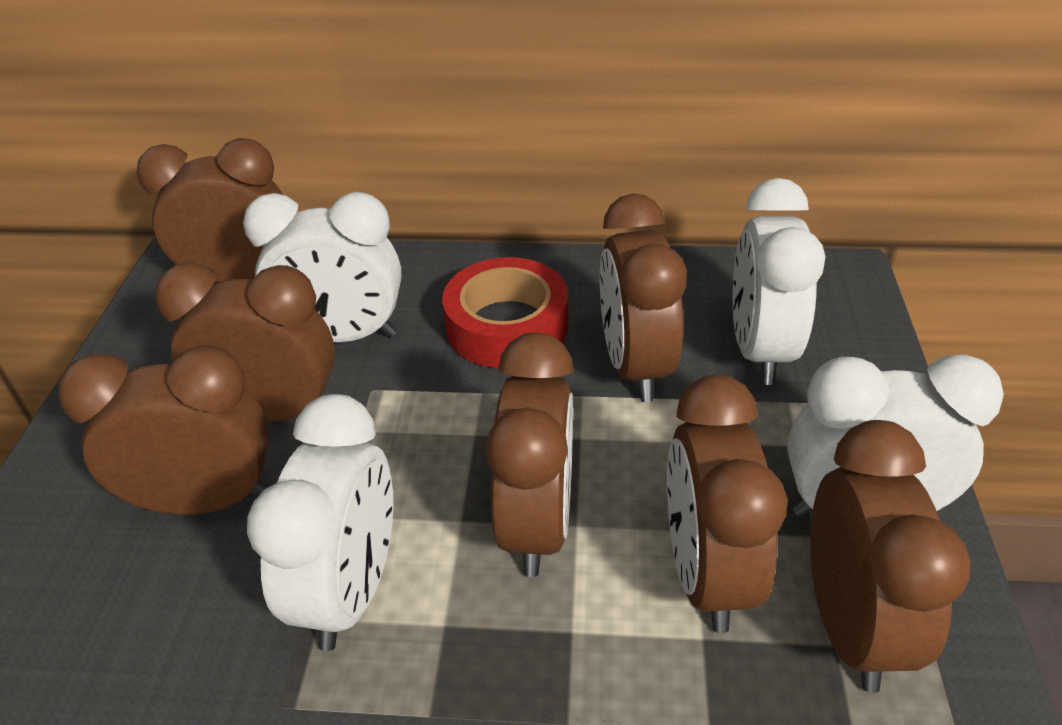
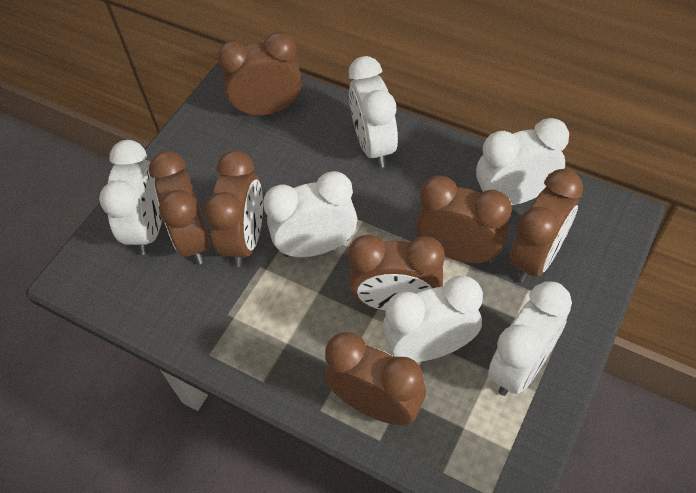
red tape: [442,257,568,368] = 1 -> none = 0
white clock: [243,192,402,342] [247,394,393,651] [733,178,826,385] [787,354,1004,517] = 4 -> [99,140,162,255] [263,171,357,257] [349,56,398,168] [383,276,483,362] [476,118,569,205] [488,281,572,396] = 6

